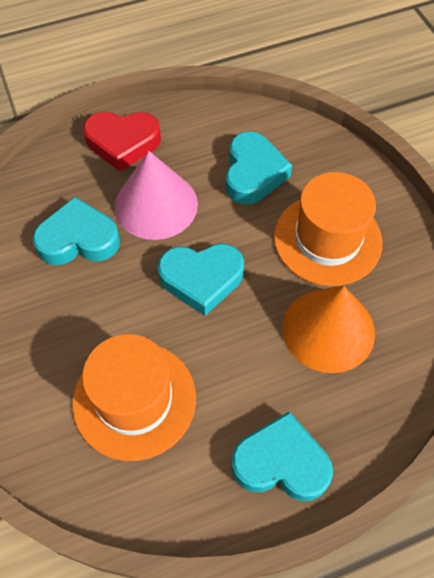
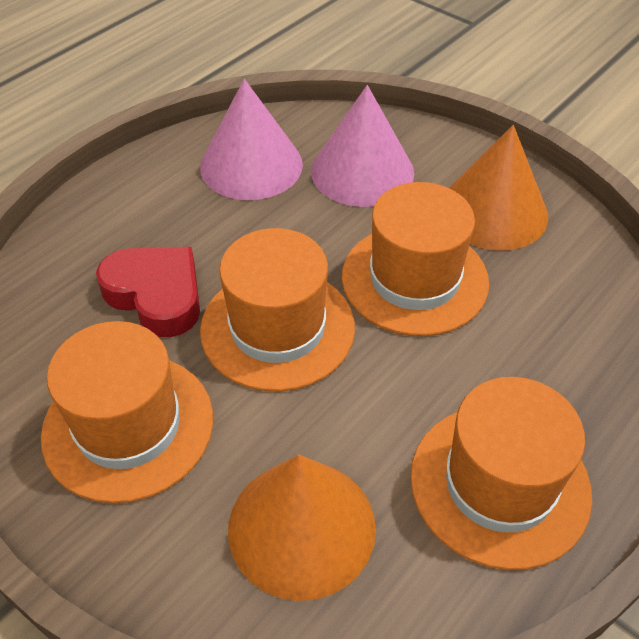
orange cone: [282,286,375,373] = 1 -> [228,455,376,601] [449,125,548,251] = 2
orange hat: [72,334,196,461] [274,172,382,286] = 2 -> [41,321,213,503] [200,228,355,391] [342,182,489,336] [410,377,592,570] = 4
pink cone: [115,151,198,240] = 1 -> [200,79,303,200] [311,85,414,207] = 2
turquoise heart: [33,197,120,265] [157,243,244,316] [226,132,292,205] [232,411,333,501] = 4 -> none = 0

